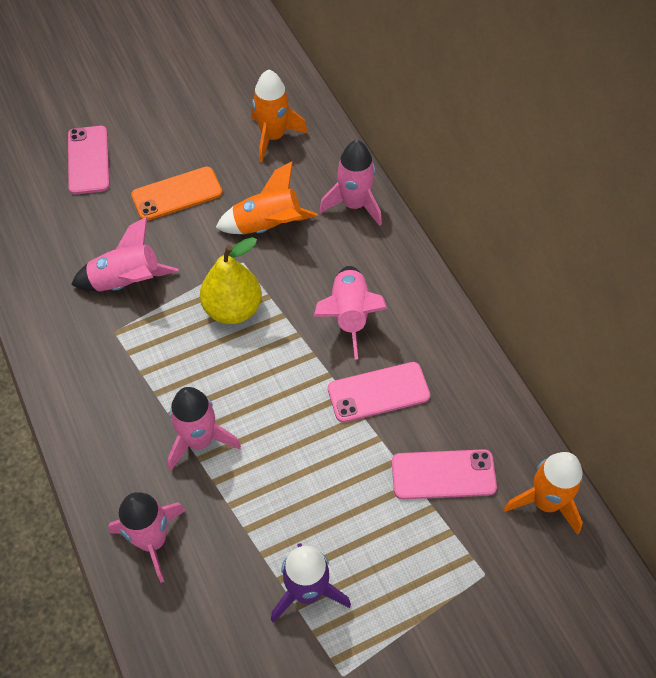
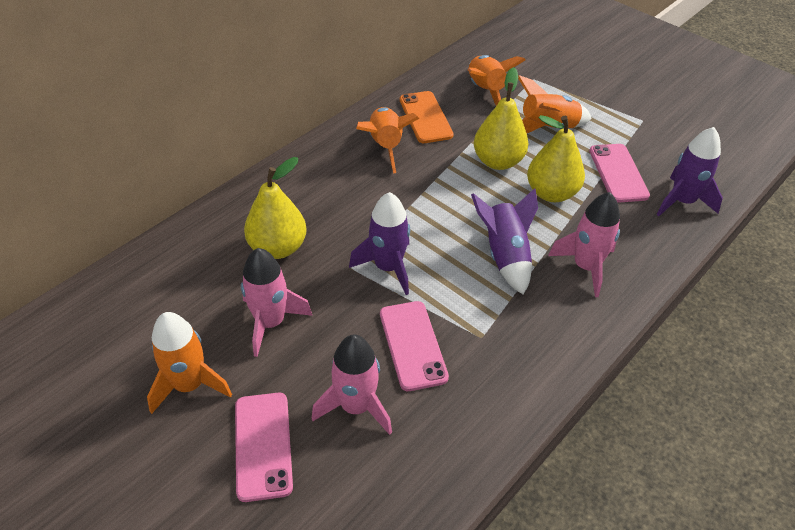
orange rocket: [215,161,318,234] [251,69,307,162] [504,452,583,535] = 3 -> [147,312,232,414] [356,107,419,173] [468,55,526,106] [518,75,592,133] = 4
pink rocket: [71,217,179,292] [108,492,186,583] [168,387,241,471] [314,266,387,359] [319,140,382,226] = 5 -> [241,248,312,357] [312,334,392,435] [548,192,620,297] = 3
purple rocket: [271,543,351,623] = 1 -> [349,192,410,295] [471,188,538,295] [657,127,723,216] = 3
yellow pear: [200,237,262,324] = 1 -> [244,157,306,259] [474,67,529,170] [527,115,585,202] = 3

